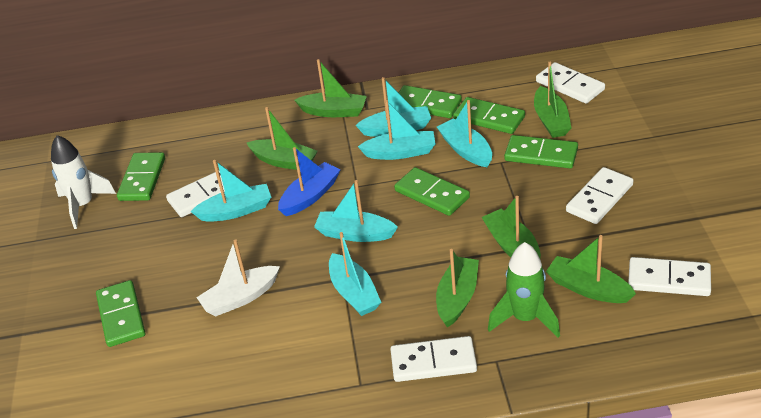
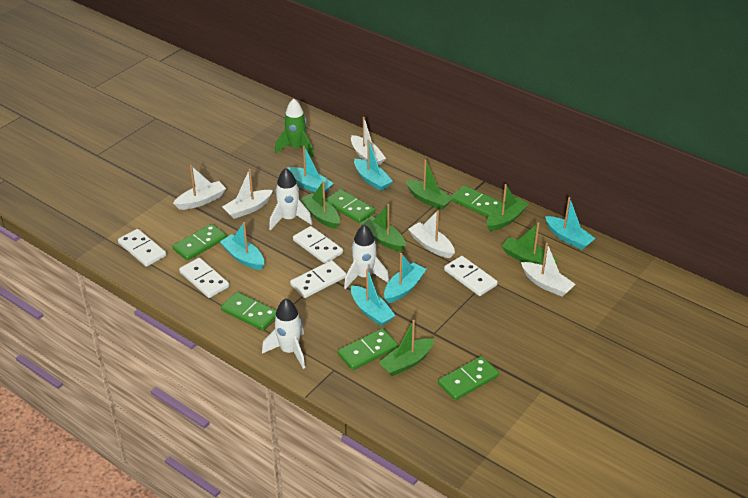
blue boat: [278,147,340,216] = 1 -> none = 0
white boat: [196,239,280,316] = 1 -> [173,165,226,210] [222,169,273,219] [351,117,386,166] [408,210,455,258] [521,243,575,297] = 5
white rocket: [51,135,116,229] = 1 -> [262,298,305,369] [269,168,312,230] [344,225,389,289] = 3

